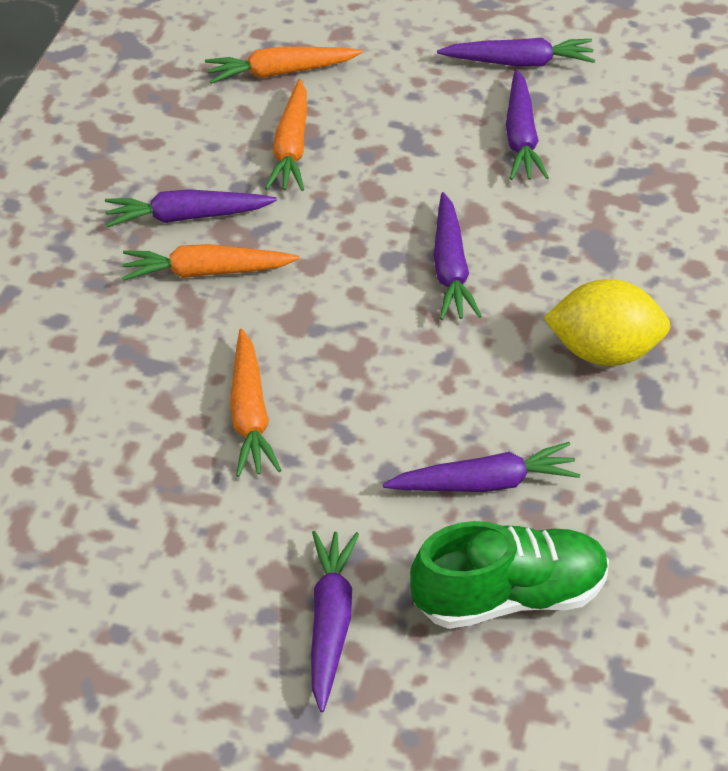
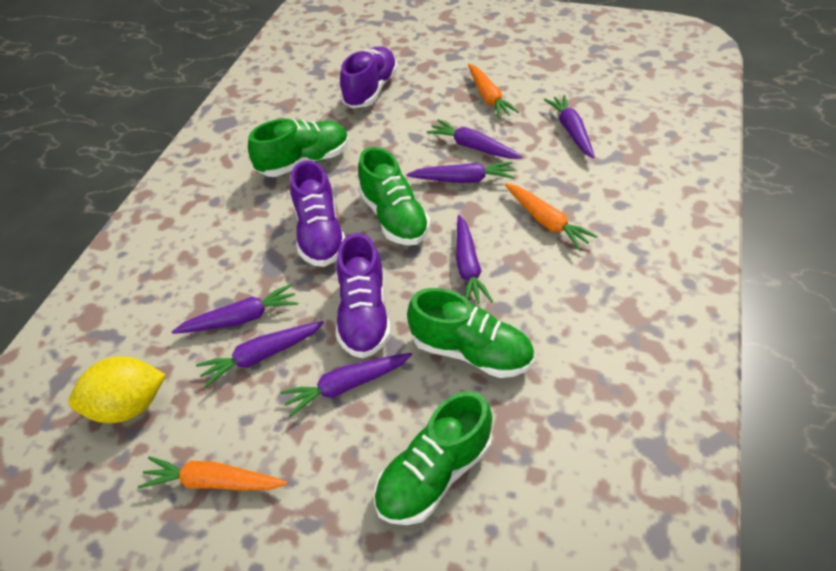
green shoe: [410,521,609,629] = 1 -> [248,119,349,177] [358,147,430,245] [374,391,492,525] [407,288,534,378] = 4
orange carrot: [122,244,300,281] [205,46,363,84] [230,329,282,477] [265,79,307,191] = 4 -> [138,456,288,491] [468,64,519,119] [505,183,597,250] = 3
purple carrot: [105,189,277,227] [311,531,359,712] [383,442,580,492] [433,192,482,320] [437,38,595,67] [506,69,549,180] = 6 -> [171,284,298,334] [196,321,324,387] [280,353,412,417] [406,162,515,183] [427,119,523,159] [456,215,493,304] [544,95,595,159] = 7
purple shoe: none = 0 -> [290,160,345,267] [336,233,391,358] [340,47,398,108] = 3

